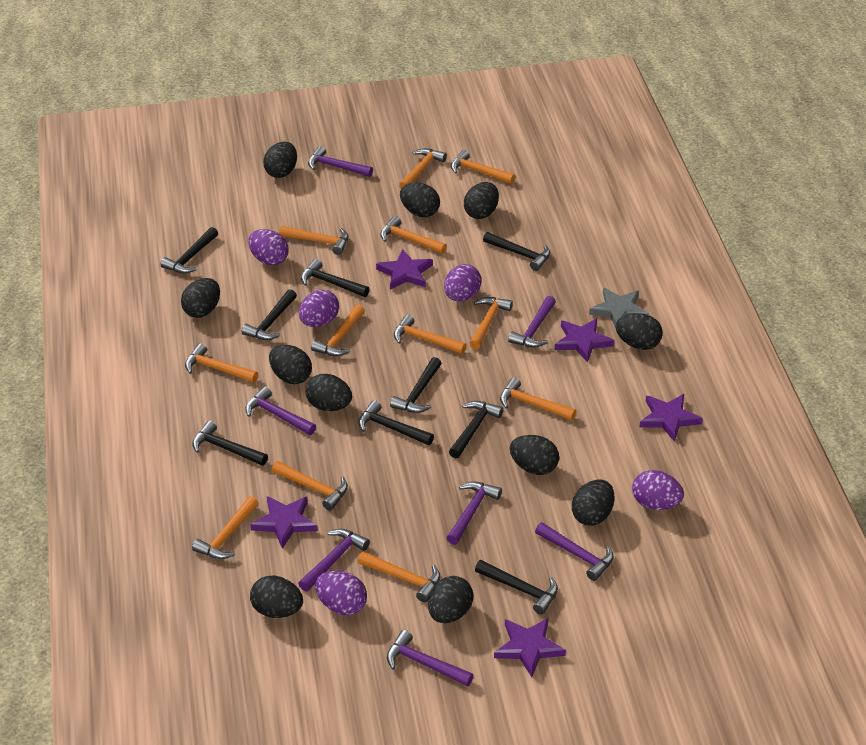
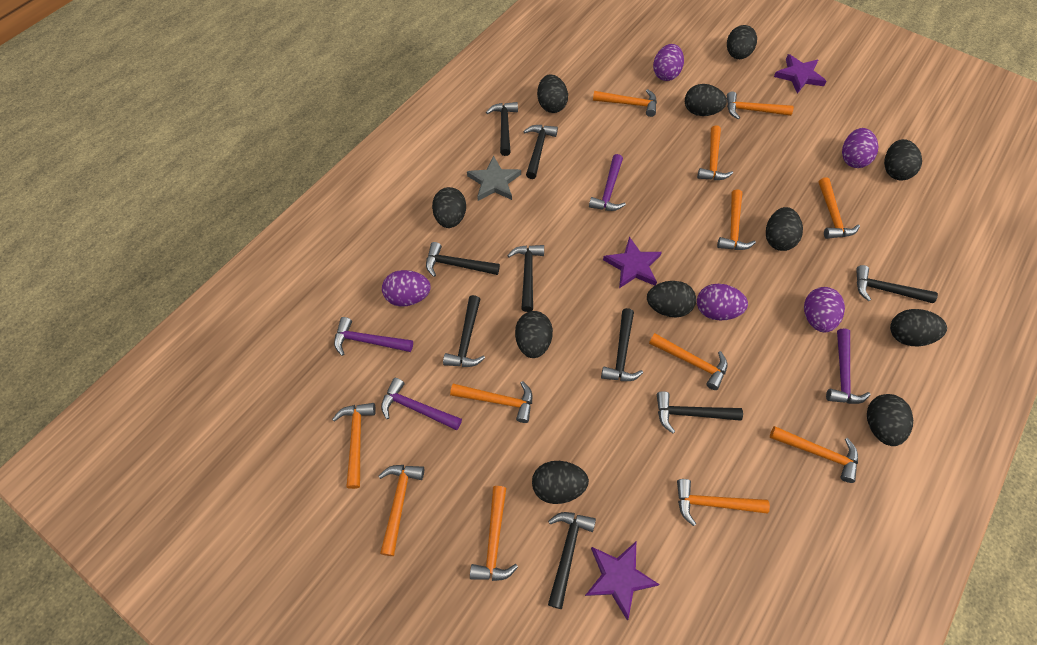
purple hammer: [245,386,316,435] [298,529,370,592] [308,146,373,177] [387,630,474,687] [447,481,502,545] [508,296,556,348] [535,522,614,581] = 7 -> [334,317,413,356] [381,378,462,430] [589,154,626,211] [826,328,871,404] = 4
purple star: [250,496,318,549] [376,249,433,290] [494,618,566,677] [554,318,614,363] [639,394,703,442] = 5 -> [585,542,660,620] [603,237,662,288] [774,54,826,94] = 3

